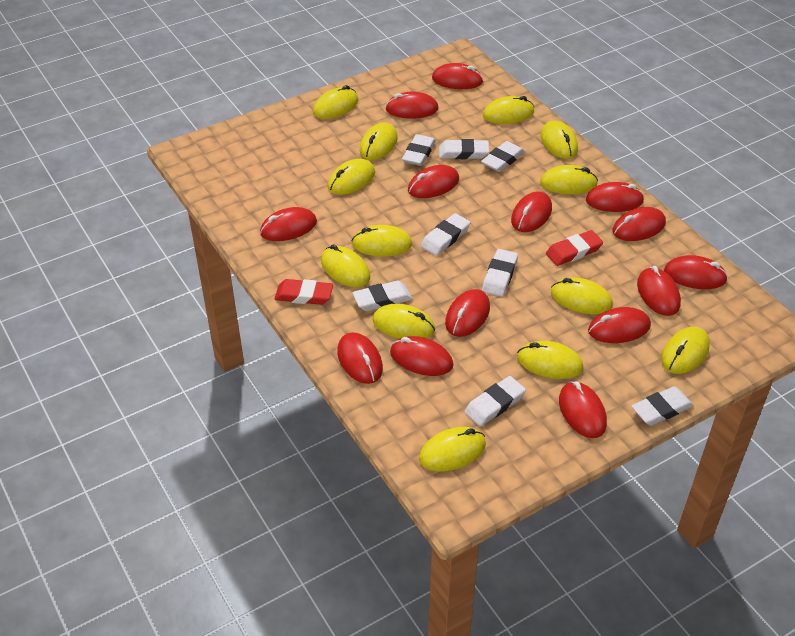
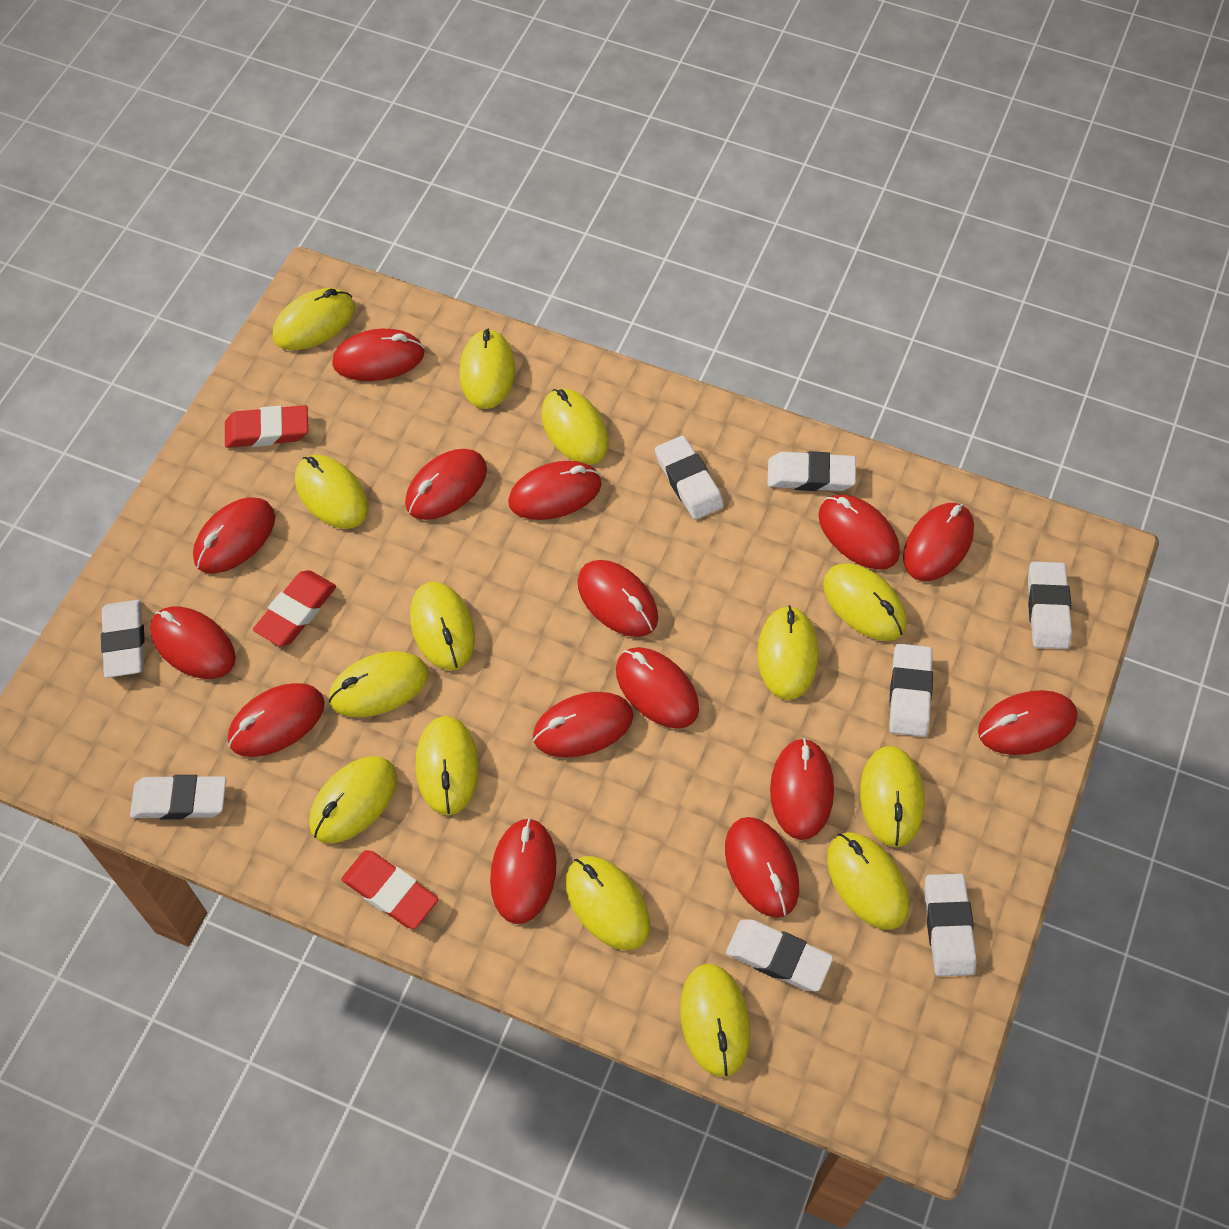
red eraser: [275,279,333,305] [546,230,603,266] = 2 -> [225,405,308,448] [253,570,336,646] [341,850,438,929] = 3
red mouse: [260,207,317,241] [337,332,383,384] [385,92,439,119] [390,336,454,376] [408,165,459,198] [432,63,483,89] [445,289,490,337] [511,192,552,232] [559,381,607,438] [586,182,644,212] [588,307,651,343] [612,207,666,241] [637,266,681,316] [664,255,728,289] = 14 -> [150,606,236,679] [193,497,275,574] [228,683,325,757] [332,329,424,381] [405,449,487,520] [490,818,557,924] [508,461,602,520] [533,692,633,758] [577,560,658,637] [616,647,699,729] [725,817,799,918] [770,738,834,840] [818,495,900,570] [903,503,974,581] [978,690,1078,755] = 15
yellow mouse: [313,85,358,119] [321,244,370,287] [328,159,375,195] [352,225,412,257] [360,122,398,160] [373,303,435,339] [419,427,486,471] [483,96,534,124] [517,341,583,379] [540,165,598,194] [541,121,578,159] [551,278,613,314] [661,327,710,374] = 13 -> [273,288,355,350] [295,455,368,529] [309,756,397,844] [328,651,429,717] [410,582,475,670] [415,716,479,815] [459,328,515,409] [541,388,609,465] [566,856,650,950] [680,964,750,1077] [757,605,819,700] [823,563,907,641] [827,832,909,930] [860,746,924,847] = 14

